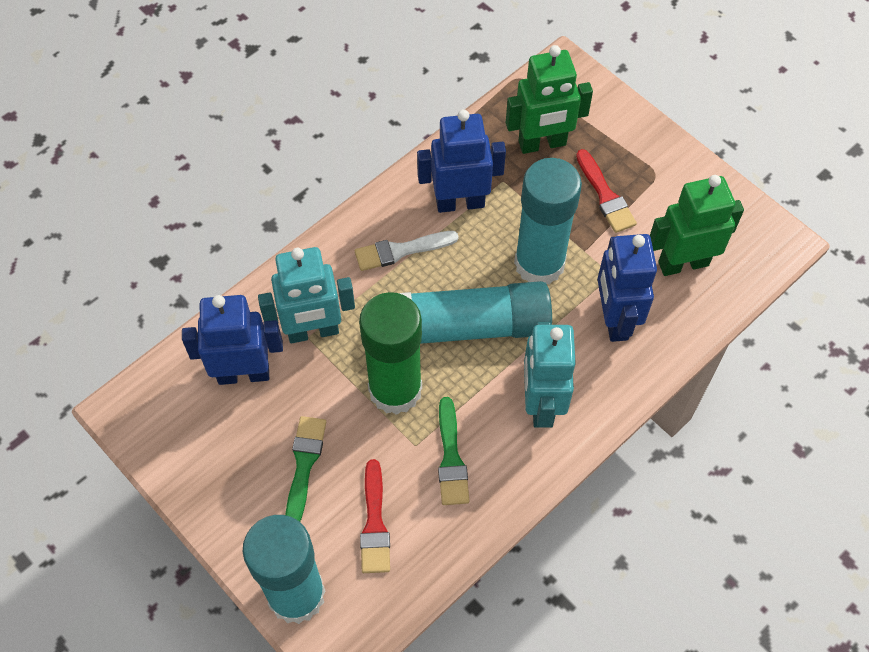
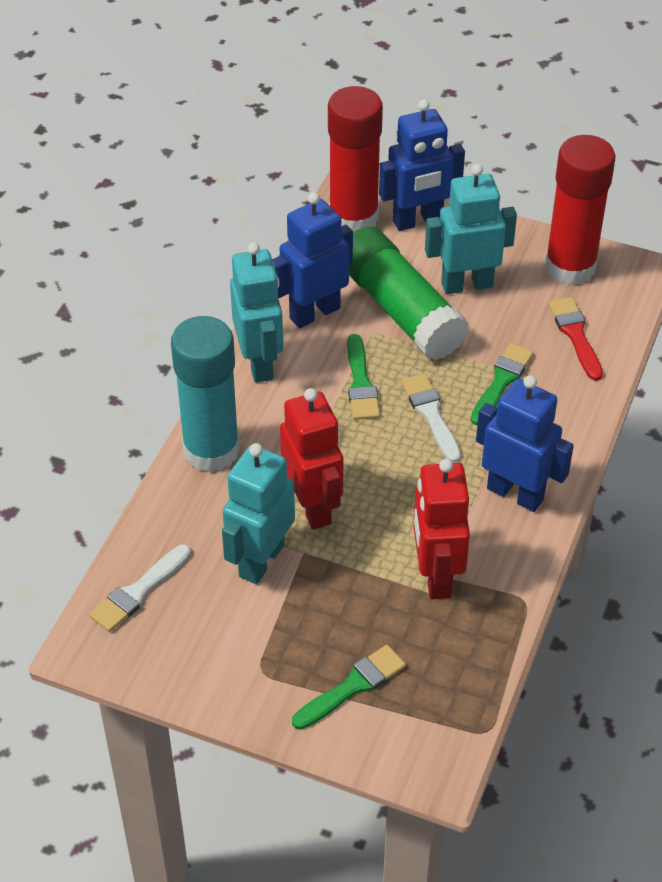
green brush: [285,416,326,521] [438,397,470,505] = 2 -> [292,645,406,730] [347,334,380,420] [471,343,534,425] = 3
green robot: [506,45,593,154] [650,175,744,276] = 2 -> none = 0
red brush: [360,459,390,573] [576,149,637,233] = 2 -> [548,297,603,381] = 1
red glue stick: none = 0 -> [328,86,383,232] [545,135,615,286] = 2
red robot: none = 0 -> [280,388,343,529] [413,459,470,599] = 2
turquoise glue stick: [243,515,326,624] [399,281,552,344] [514,158,582,285] = 3 -> [171,316,240,473] = 1
turquoise robot: [258,247,355,343] [524,322,576,428] = 2 -> [222,443,295,584] [230,242,283,383] [425,164,517,294] = 3
white brush: [355,231,459,271] = 1 -> [89,544,191,632] [401,374,461,463] = 2

